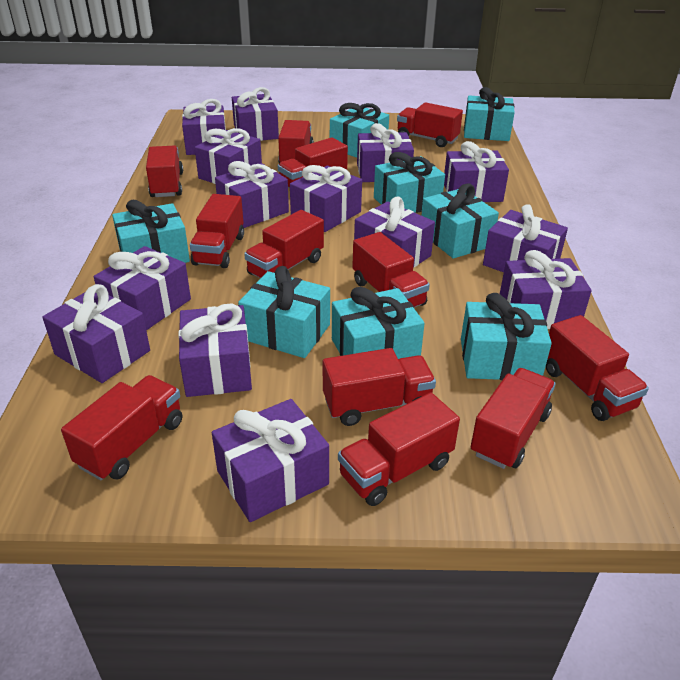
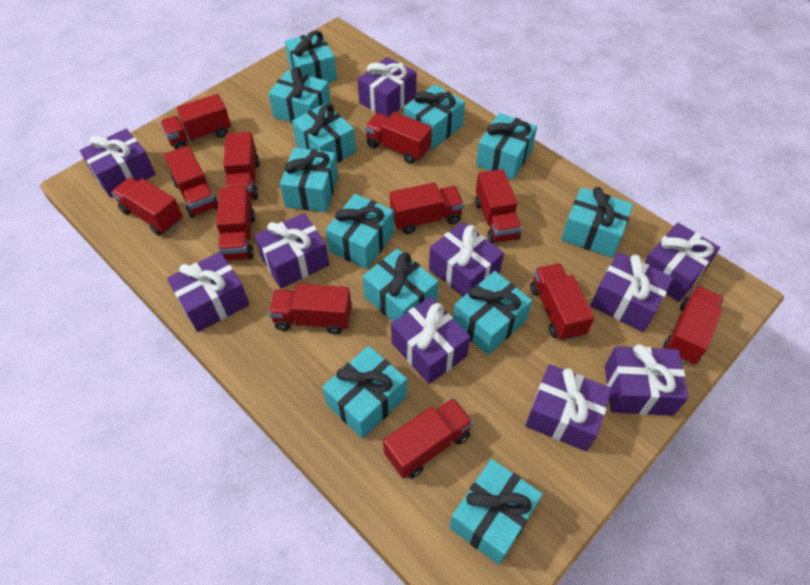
purple gift: [42,284,150,383] [94,246,191,330] [178,304,252,397] [182,99,226,155] [195,128,262,184] [212,399,329,522] [215,161,289,228] [232,87,279,141] [290,165,362,232] [354,196,435,268] [357,123,414,182] [444,141,509,202] [483,204,568,272] [500,250,592,329] = 14 -> [80,129,156,197] [167,252,249,332] [255,213,329,288] [357,57,416,117] [391,297,470,384] [429,222,504,296] [525,364,612,452] [590,252,673,332] [605,344,689,416] [645,223,720,302] = 10
turquoise gift: [112,200,190,263] [238,266,330,358] [330,103,389,158] [332,287,425,359] [374,152,445,213] [421,183,499,259] [461,293,552,380] [464,87,515,141] = 8 -> [268,67,331,123] [280,148,338,212] [285,30,337,83] [292,103,356,163] [322,346,407,439] [326,194,394,269] [363,249,439,321] [404,84,465,149] [450,459,543,565] [453,271,532,355] [476,113,537,180] [561,187,633,258] = 12

